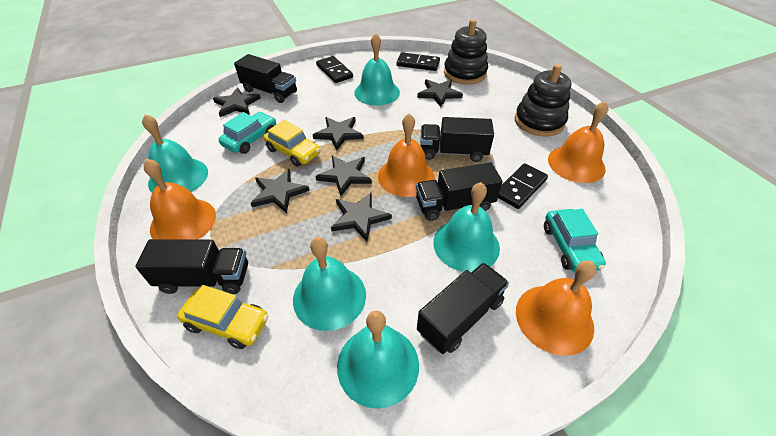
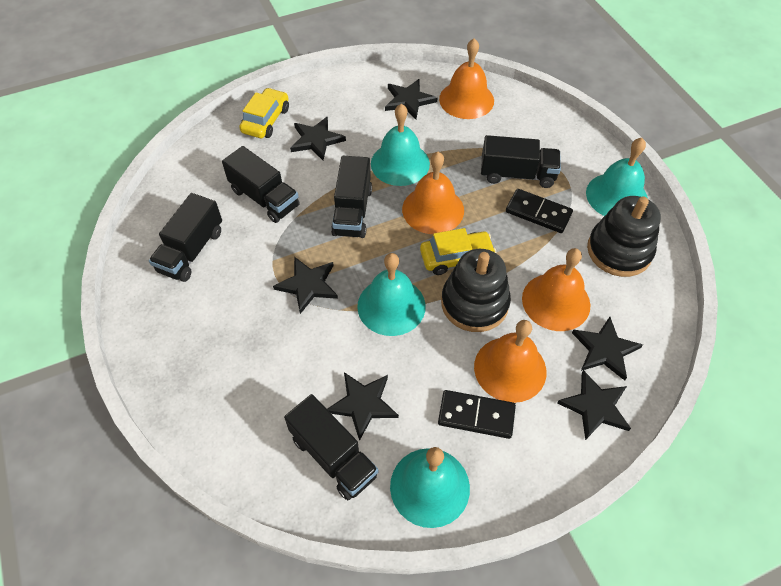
black domino: [316,56,353,83] [397,52,440,71] [498,163,548,209] = 3 -> [438,390,516,439] [506,189,573,233] = 2
turquoise bell: [142,114,208,192] [293,237,366,331] [337,311,419,409] [354,33,400,106] [433,182,500,272] = 5 -> [357,253,426,336] [371,104,430,186] [390,447,470,528] [586,138,648,216] = 4
turquoise car: [219,112,276,154] [544,209,606,272] = 2 -> none = 0

